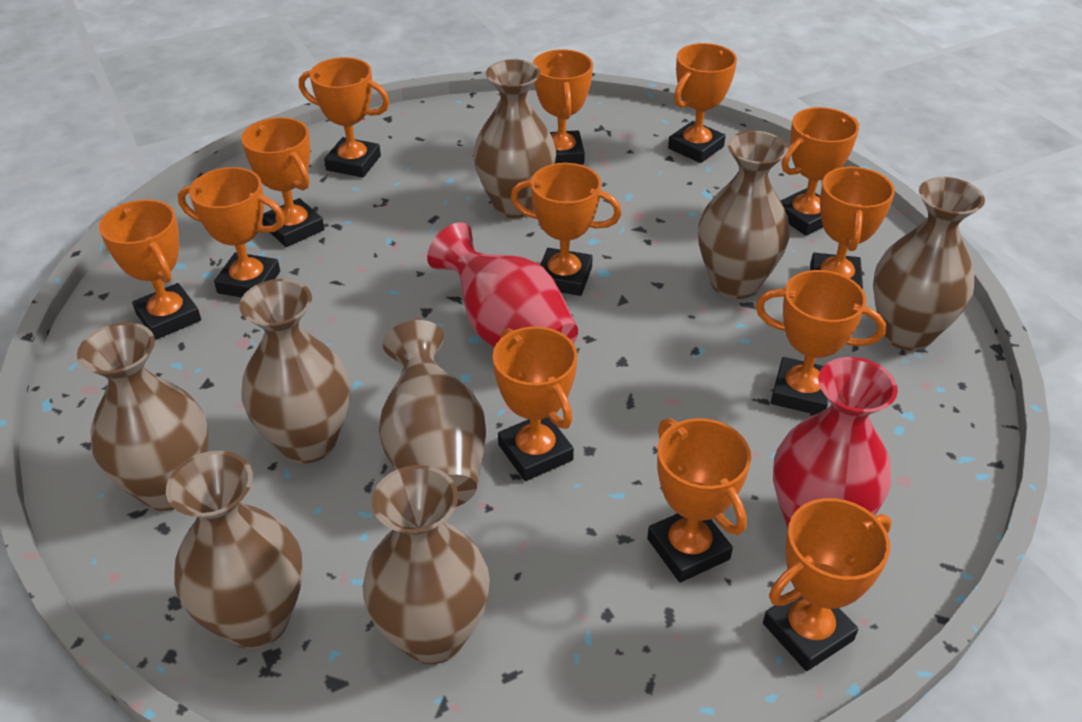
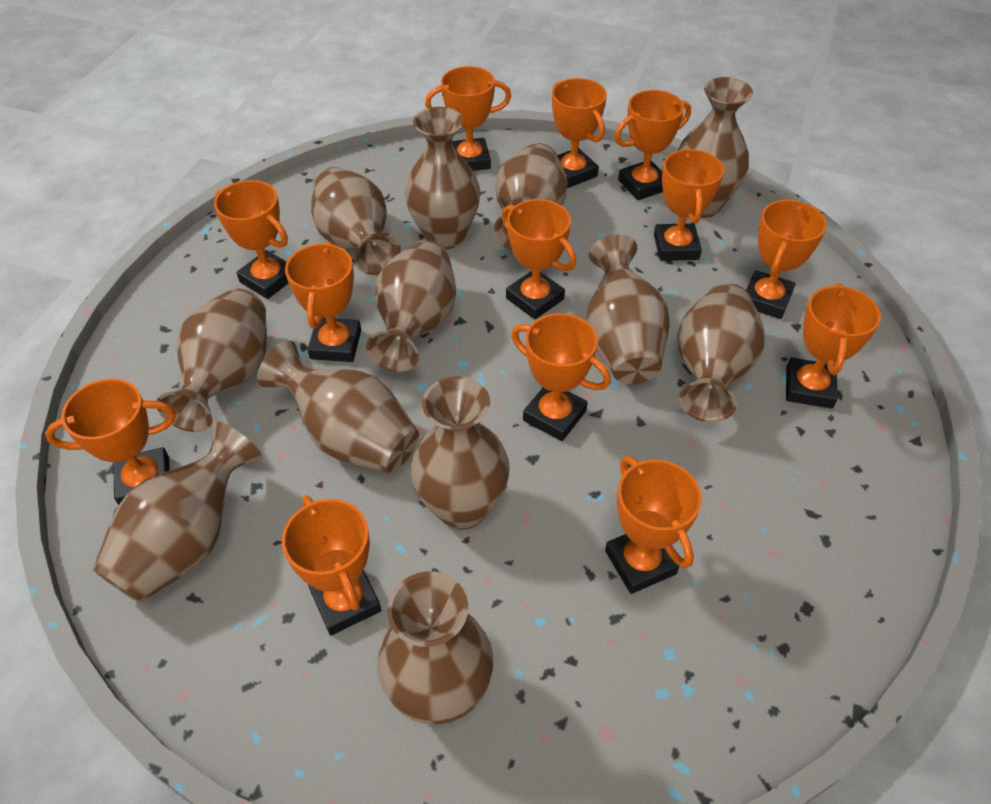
brown vase: [77,322,209,511] [166,451,303,649] [239,279,350,463] [363,465,490,664] [379,320,486,507] [473,59,556,218] [698,131,790,299] [873,177,985,351] = 8 -> [92,422,263,603] [157,288,267,432] [257,340,419,473] [311,167,401,275] [366,240,456,372] [377,571,493,725] [405,107,480,249] [411,376,510,530] [494,143,567,250] [586,234,670,384] [677,77,753,218] [677,283,764,422] = 12
red vase: [427,222,578,347] [773,357,898,528] = 2 -> none = 0

